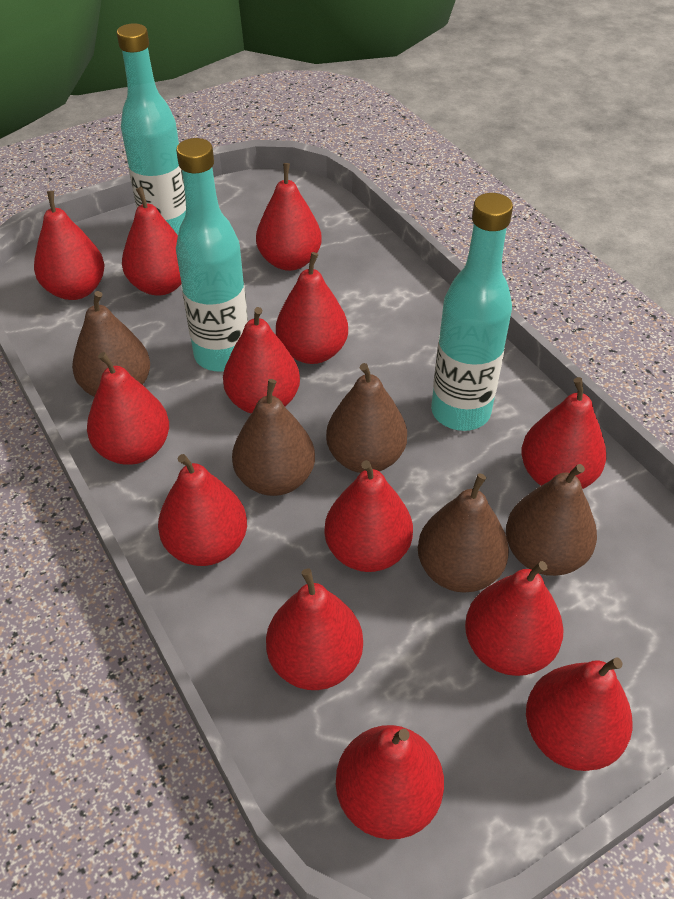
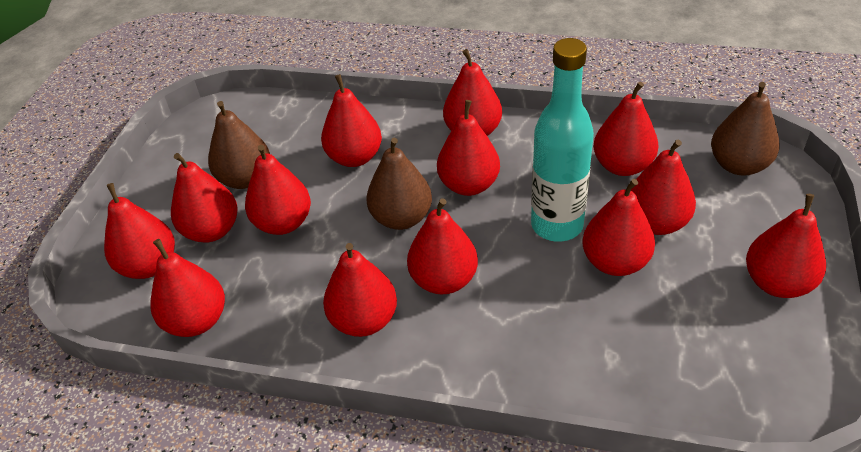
brown pear: [72,291,150,397] [232,379,315,496] [326,363,407,473] [418,473,509,592] [506,464,597,576] = 5 -> [208,101,270,189] [367,138,432,230] [711,82,780,176] = 3
turquoise bottle: [117,23,186,235] [176,138,248,372] [431,193,513,431] = 3 -> [531,38,594,242] = 1

